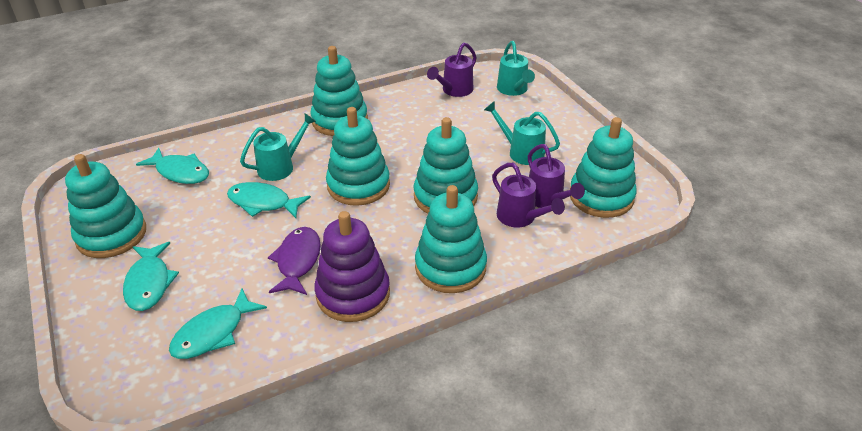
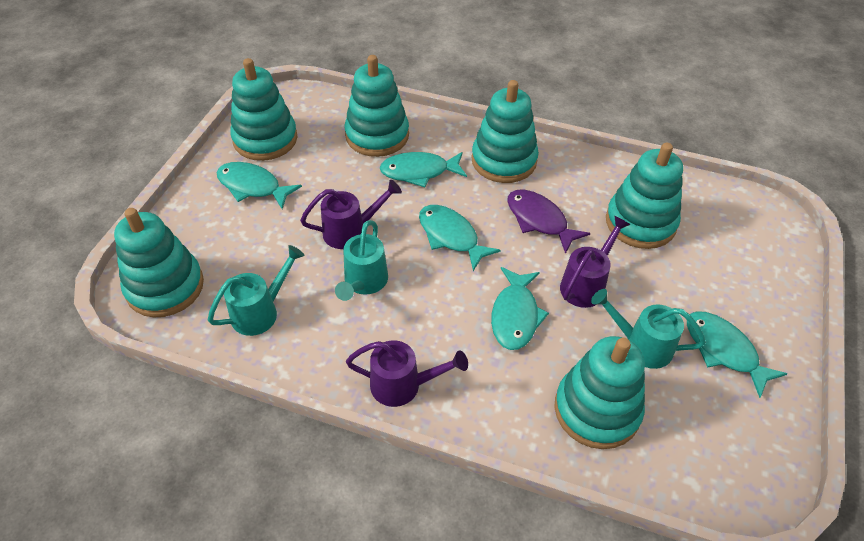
purple stacking toy: [314,211,390,322] = 1 -> none = 0
turquoise fish: [123,242,179,311] [136,148,209,184] [169,288,267,359] [227,182,311,218] = 4 -> [217,162,302,209] [380,152,467,187] [419,205,501,271] [491,267,549,350] [687,311,787,398] = 5

